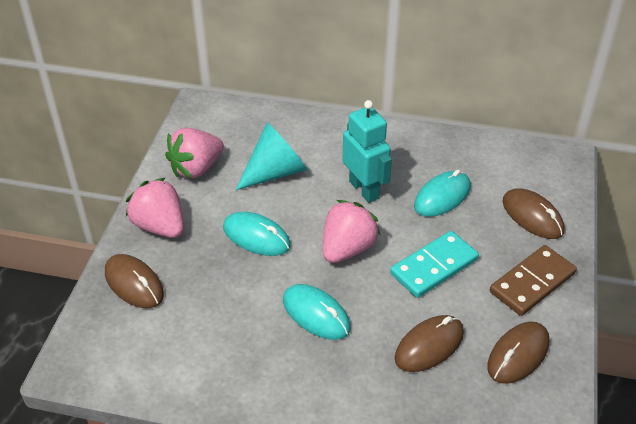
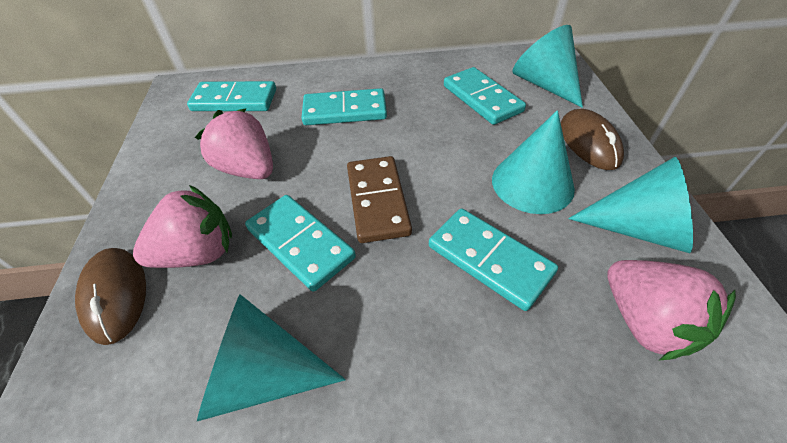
brown mouse: [105,254,164,308] [395,315,464,372] [488,322,549,384] [502,188,565,239] = 4 -> [75,248,146,345] [561,109,624,170] = 2
turquoise cone: [236,123,307,190] = 1 -> [197,294,346,421] [492,110,575,214] [512,25,583,108] [568,157,693,253] = 4
turquoise domino: [390,231,479,298] = 1 -> [187,81,276,111] [245,195,356,292] [302,88,387,125] [429,208,558,311] [444,67,526,125] = 5
turquoise mouse: [223,212,291,256] [283,284,351,340] [414,170,471,217] = 3 -> none = 0
turquoise robot: [343,100,392,203] = 1 -> none = 0

